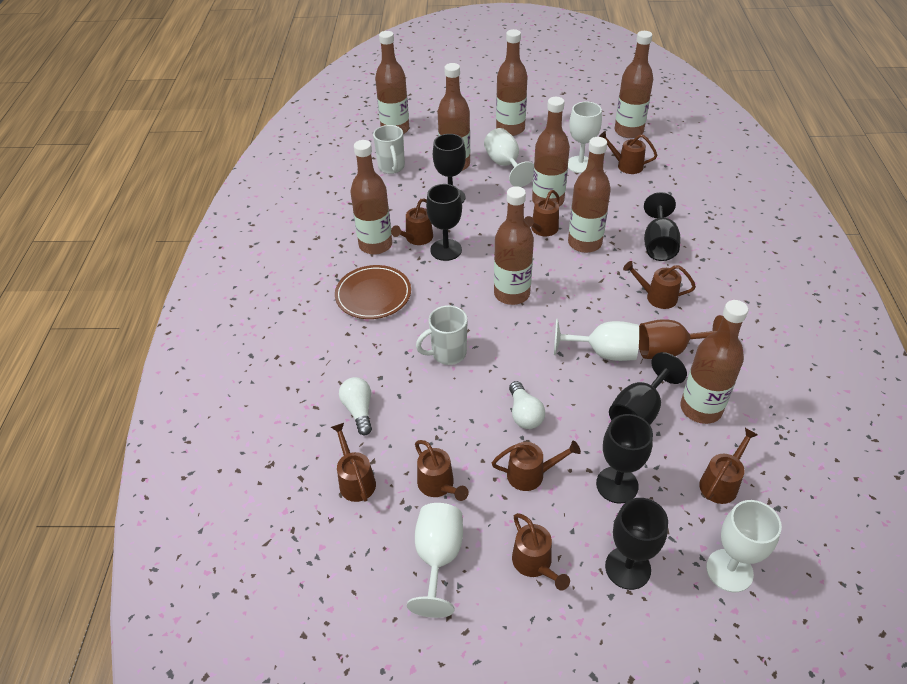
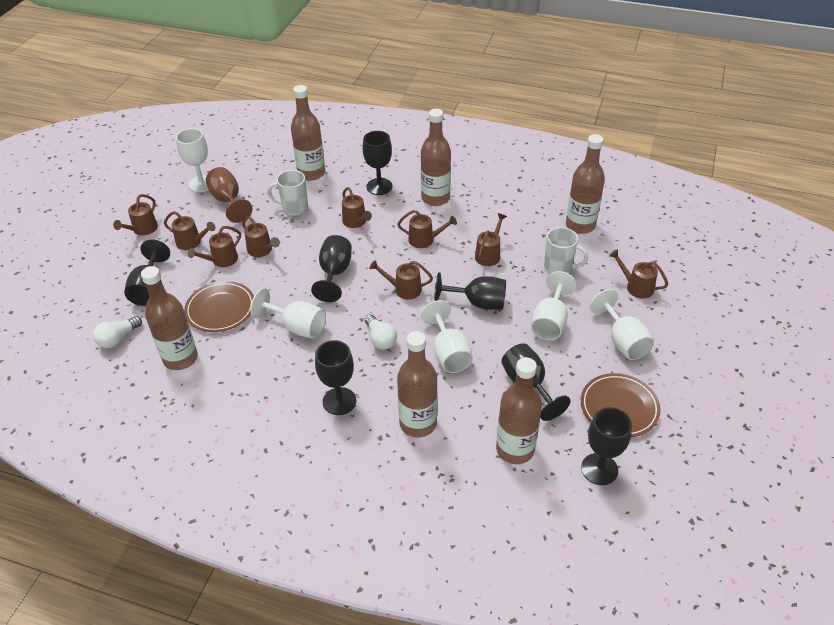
black goblet: [426,184,462,261] [433,134,466,203] [596,414,653,503] [605,498,668,590] [609,352,687,424] [644,192,681,261] = 6 -> [124,240,170,306] [311,235,352,302] [315,340,356,415] [363,131,392,195] [435,272,506,310] [501,343,571,421] [581,407,632,485] = 7
brown bottle: [350,140,392,255] [375,31,409,134] [437,63,470,171] [494,186,534,305] [496,29,528,136] [532,97,570,206] [568,137,611,253] [615,31,653,138] [680,300,748,424] = 9 -> [141,266,198,370] [291,85,325,181] [397,331,437,438] [421,109,451,206] [496,357,542,464] [566,134,605,234] = 6
brown plate: [335,265,411,319] = 1 -> [184,281,254,332] [581,373,661,437] = 2

